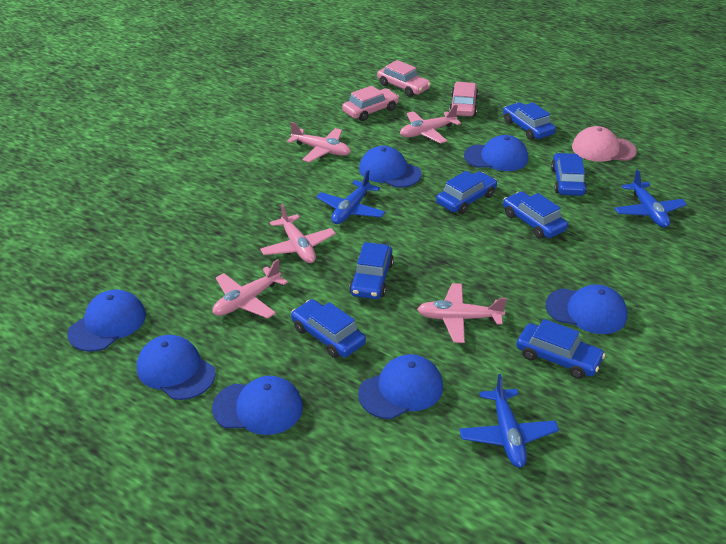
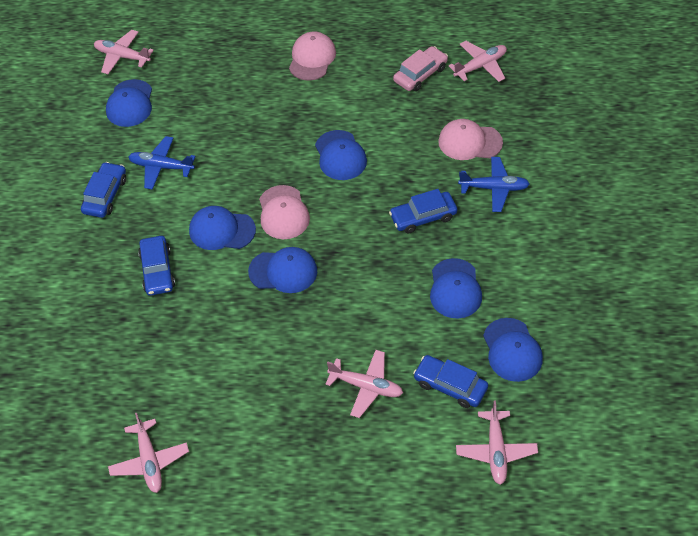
blue cap: [67,290,146,352] [137,335,216,400] [212,376,303,435] [358,354,443,419] [359,146,422,188] [464,135,528,171] [546,284,628,334] = 7 -> [106,79,152,127] [189,206,256,250] [248,247,317,293] [315,130,367,180] [430,258,482,318] [483,318,543,382] = 6
blue car: [291,299,366,358] [349,242,394,299] [436,171,497,214] [503,102,556,140] [503,191,568,239] [516,319,605,379] [551,153,587,196] = 7 -> [81,162,126,218] [138,236,175,296] [389,189,457,234] [413,355,488,408] = 4
blue plane: [316,170,386,224] [459,374,559,468] [614,170,687,228] = 3 -> [128,136,196,190] [458,157,530,212] = 2
pink cap: [572,126,637,162] = 1 -> [259,185,310,239] [289,31,336,81] [438,119,503,160] = 3
pink car: [342,86,399,121] [377,60,431,97] [449,82,478,116] = 3 -> [393,46,448,91] = 1

